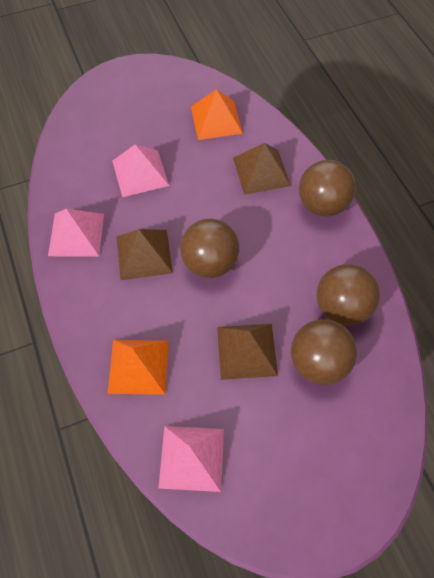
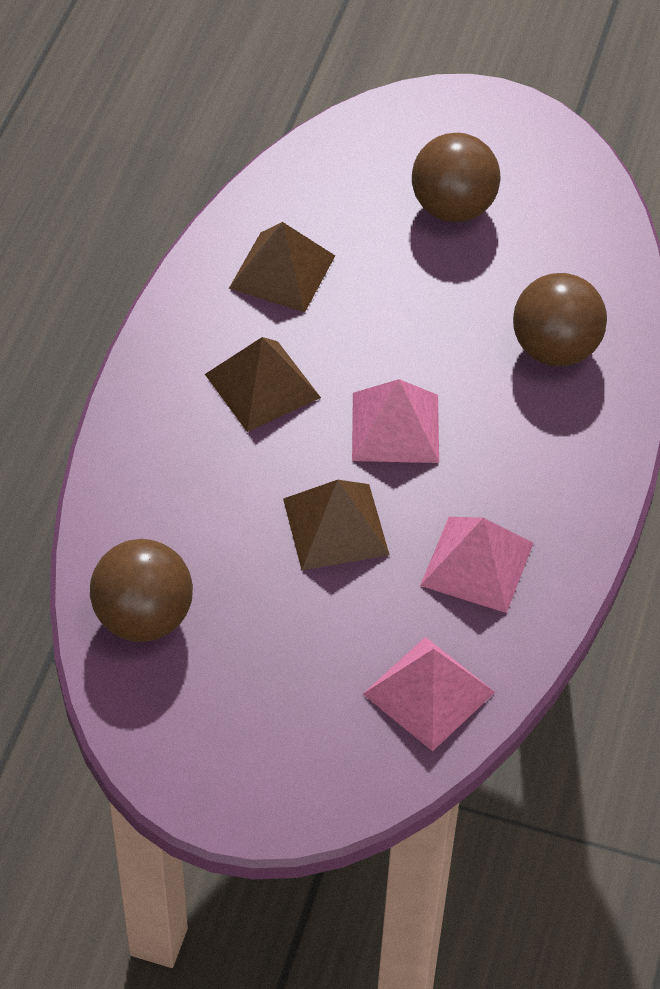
brown ball: [180,219,239,278] [291,319,357,385] [299,160,356,217] [317,264,380,326] = 4 -> [90,539,193,642] [412,133,501,222] [513,273,607,366] = 3
orange pyramid: [108,340,169,395] [191,89,243,140] = 2 -> none = 0

